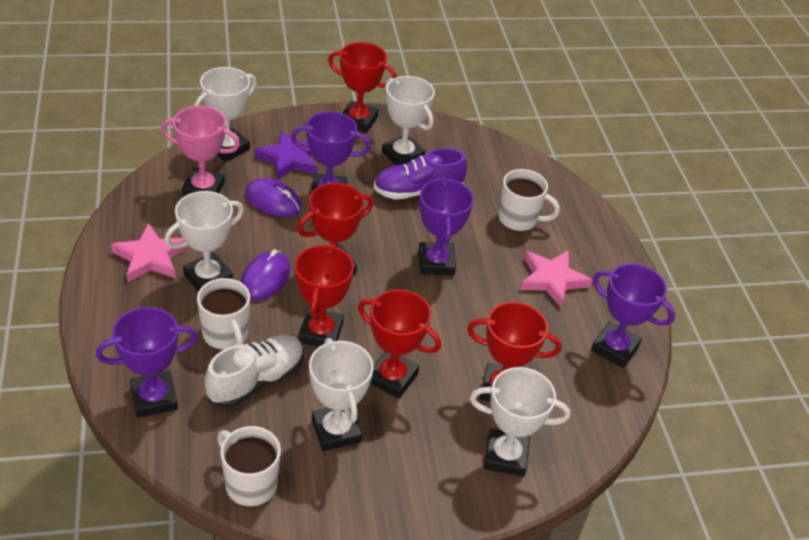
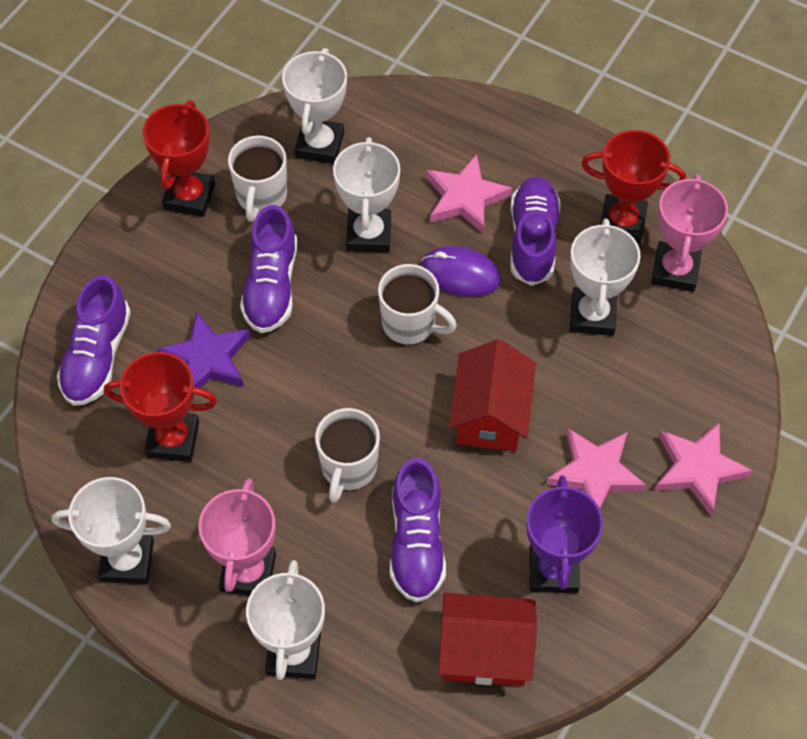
pink star: [111,223,188,282] [520,250,592,308] = 2 -> [426,154,513,234] [546,428,646,508] [655,422,752,515] = 3
pink trophy: [161,106,240,197] = 1 -> [198,478,276,596] [651,174,728,292] = 2
purple mouse: [240,249,290,301] [245,178,302,217] = 2 -> [421,246,501,297] = 1
purple shoe: [374,148,467,200] = 1 -> [57,275,131,406] [240,205,297,333] [390,458,446,603] [510,176,561,286] = 4
purple trophy: [96,307,198,418] [291,111,371,194] [418,177,474,275] [591,263,675,368] = 4 -> [526,475,603,593] = 1
red house: none = 0 -> [438,593,537,686] [449,339,536,451] = 2
red trophy: [295,244,354,347] [297,183,373,275] [328,42,397,133] [358,290,441,399] [467,302,561,402] = 5 -> [104,352,217,462] [143,100,215,217] [581,130,686,243] = 3
white shoe: [205,335,304,408] = 1 -> none = 0

